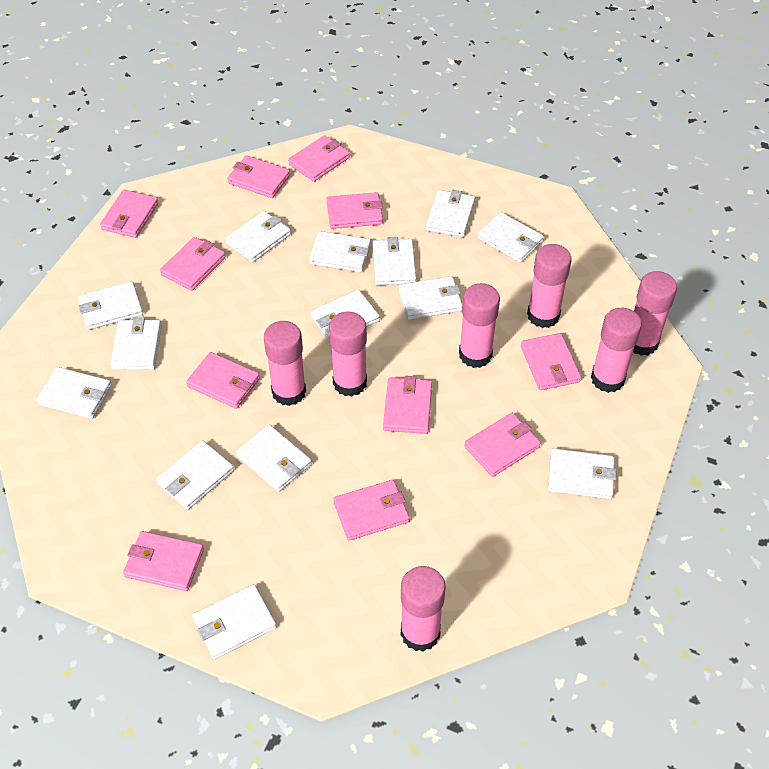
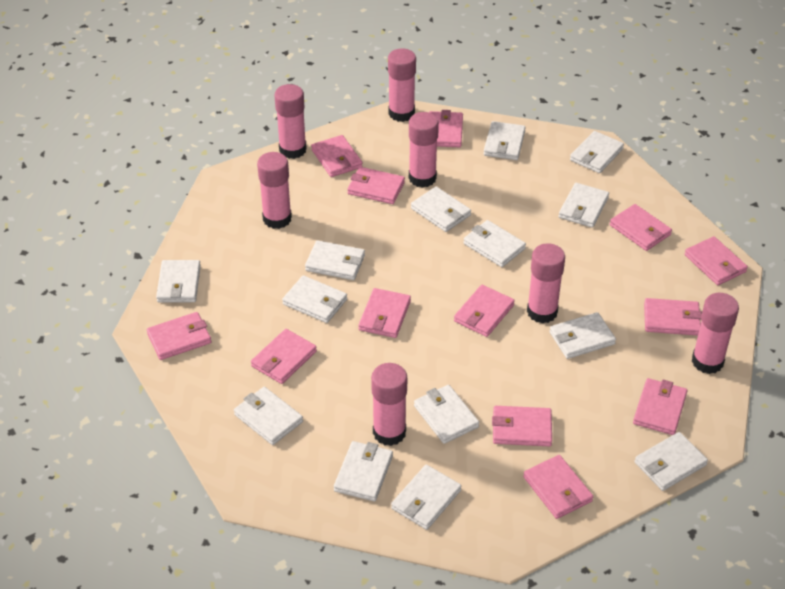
pink wallet: [100,190,159,238] [123,531,204,591] [160,237,226,291] [186,352,260,409] [228,155,290,198] [288,135,350,182] [326,192,383,229] [333,480,410,541] [383,376,432,434] [464,413,541,477] [521,333,581,390] = 11 -> [147,312,211,360] [251,329,317,384] [311,135,362,177] [347,167,405,204] [358,288,411,338] [429,110,463,147] [454,285,515,337] [492,406,552,446] [523,455,593,519] [610,204,672,251] [633,378,687,435] [644,298,702,336] [685,236,748,285] = 13

